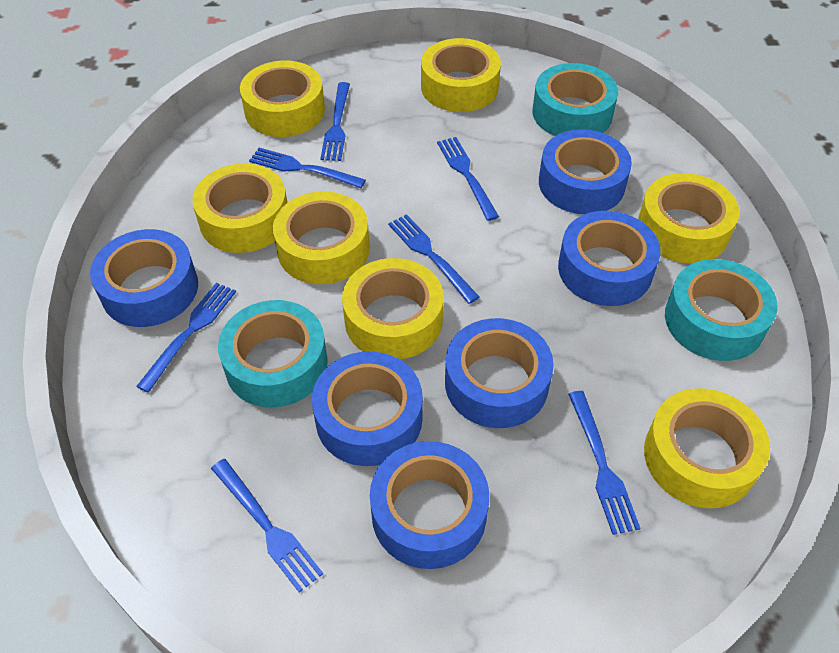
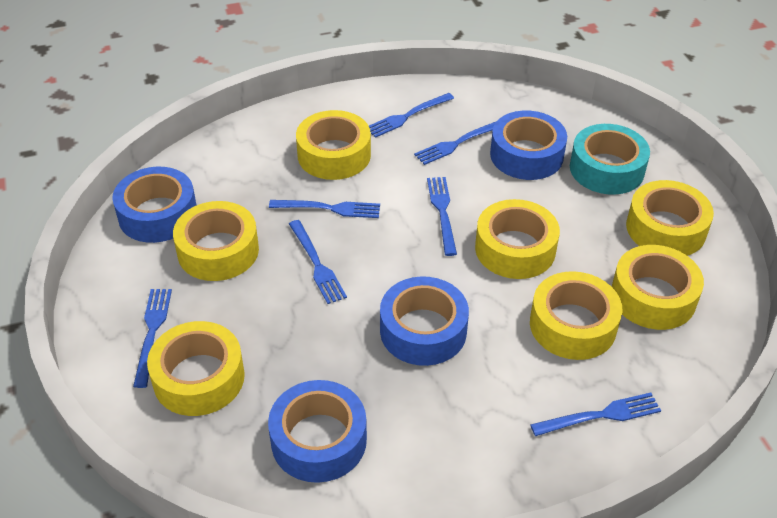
blue tape: [90,229,198,327] [312,351,423,466] [370,441,489,569] [445,318,554,428] [539,129,632,214] [558,211,661,306] = 6 -> [113,167,197,243] [268,380,367,483] [380,276,469,366] [490,111,567,180] = 4
turquoise tape: [218,300,328,407] [533,63,618,136] [665,259,778,361] = 3 -> [570,124,650,195] = 1

